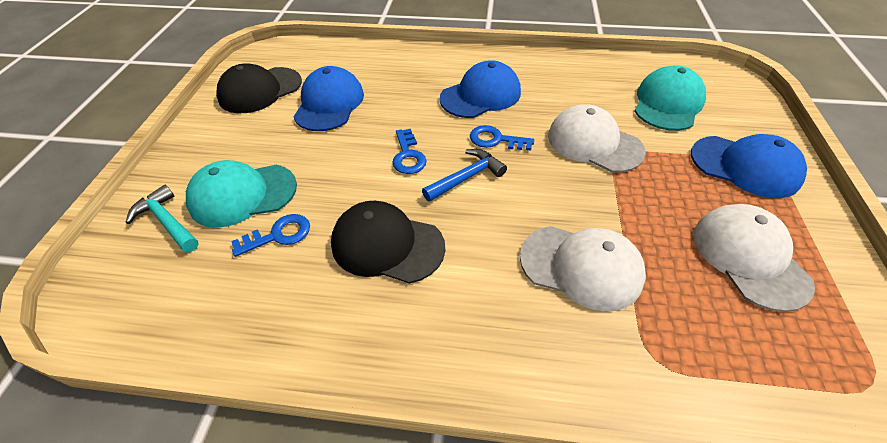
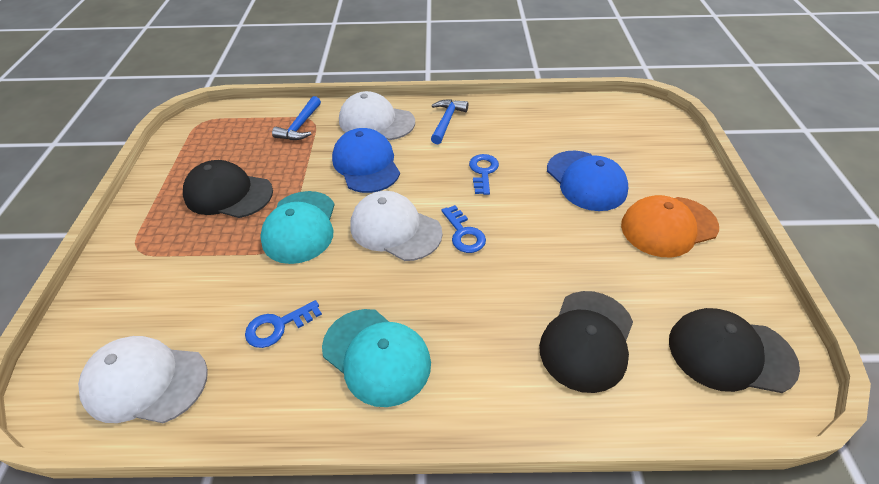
black cap: [216,63,302,113] [331,201,445,284] = 2 -> [183,160,273,218] [539,291,633,393] [669,308,800,393] = 3
blue cap: [294,66,364,131] [440,60,521,118] [691,134,807,198] = 3 -> [332,128,400,193] [547,151,628,211] = 2
blue hammer: [422,149,507,202] = 1 -> [272,96,321,140] [431,99,468,144] = 2
orange cap: none = 0 -> [621,195,719,257] = 1
turquoise hammer: [126,185,199,252] = 1 -> none = 0

